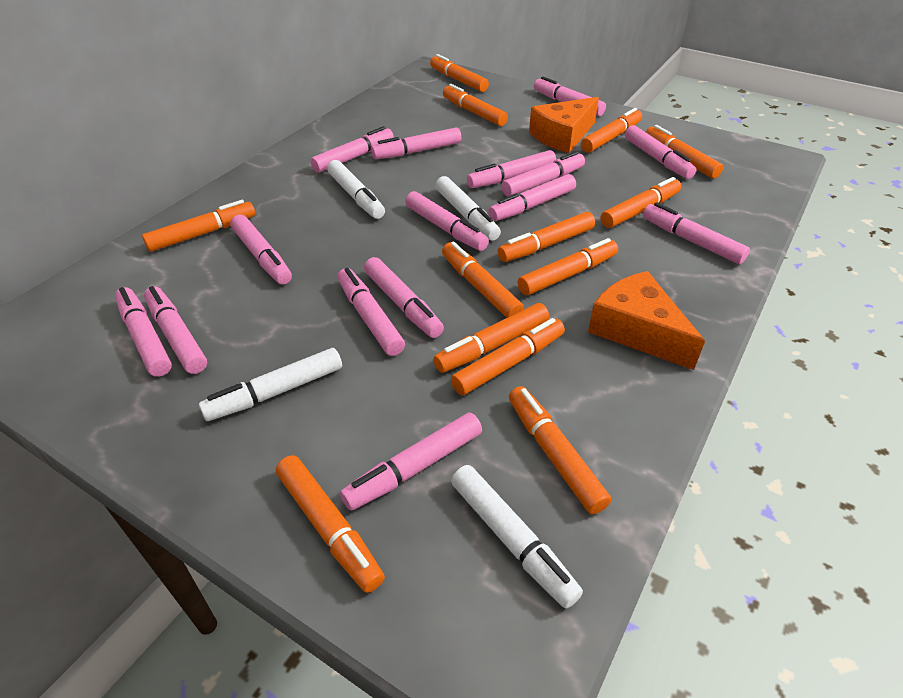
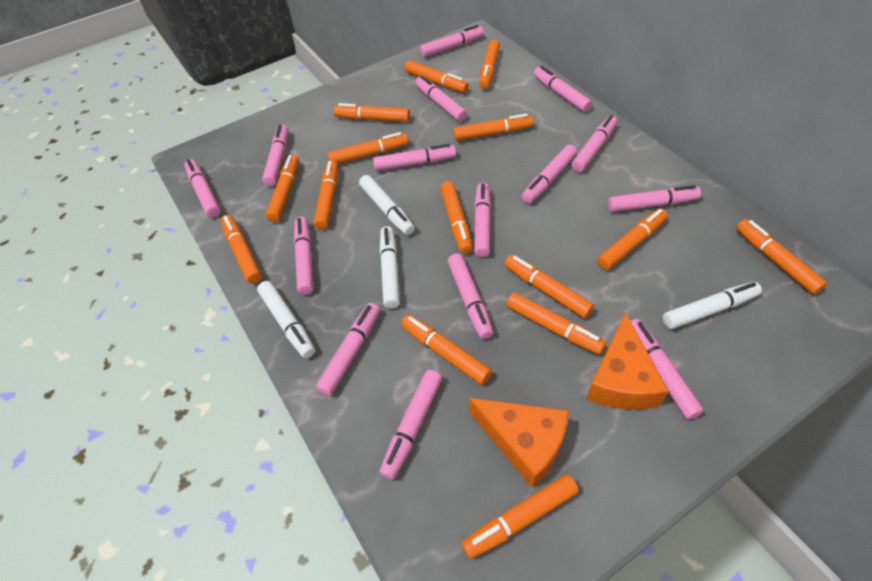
orange marker: [142,200,255,252] [276,455,385,593] [430,54,489,92] [433,303,549,373] [442,242,524,318] [443,84,508,126] [451,318,565,396] [498,212,595,262] [509,386,611,514] [518,238,618,295] [581,108,642,153] [601,177,681,228] [646,125,723,179] = 13 -> [221,215,262,284] [266,155,299,222] [313,161,338,230] [328,132,408,164] [334,103,410,122] [401,315,492,385] [405,60,469,93] [440,181,473,254] [453,114,533,141] [462,474,579,559] [479,39,500,89] [504,255,594,318] [506,292,607,355] [597,209,668,270] [736,219,827,295] = 15

